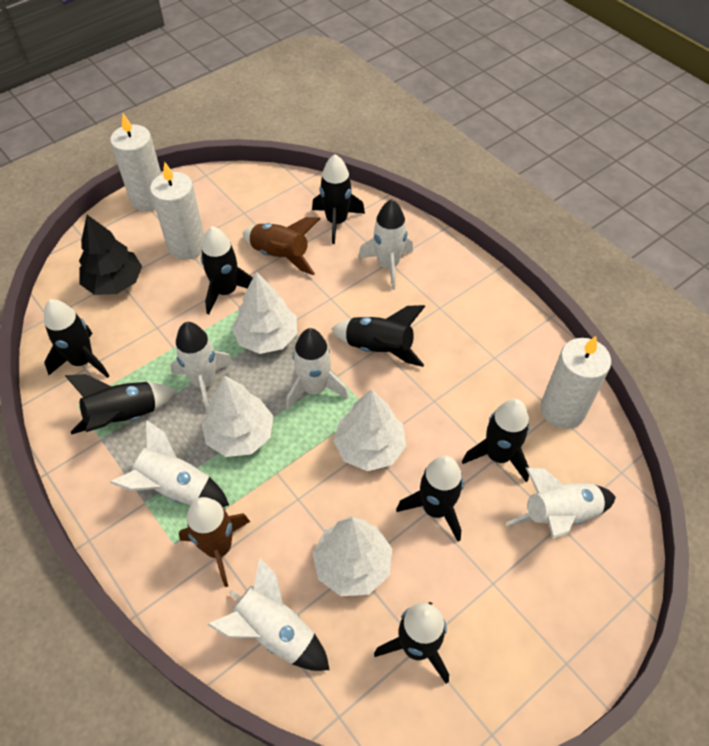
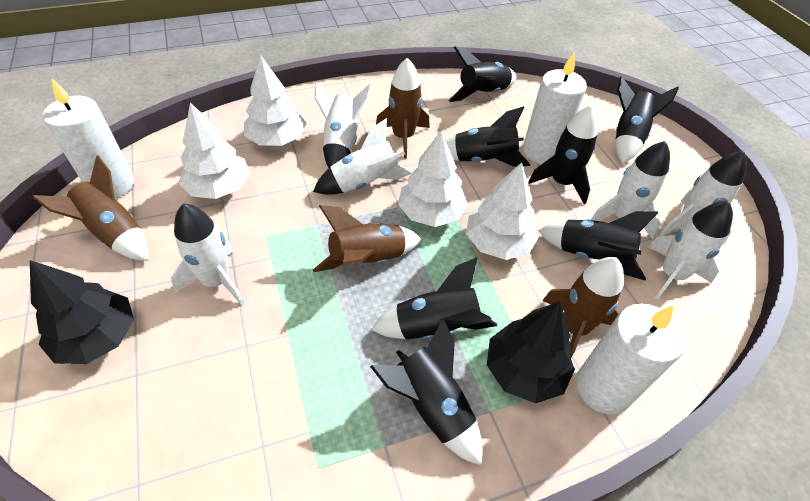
black rocket: [44,299,109,378] [65,374,176,435] [201,226,253,315] [312,154,365,244] [331,305,425,367] [374,602,449,684] [396,456,464,542] [462,399,529,482] = 8 -> [370,319,483,466] [371,257,497,339] [445,106,530,167] [449,46,516,102] [529,105,598,204] [538,211,658,280] [615,76,679,164] = 7
black tree: [79,215,142,295] = 1 -> [30,260,134,364] [487,301,575,403] = 2
brown rocket: [179,497,250,587] [242,217,320,275] = 2 -> [32,155,148,261] [313,205,421,272] [376,58,430,158] [542,257,624,357] = 4

